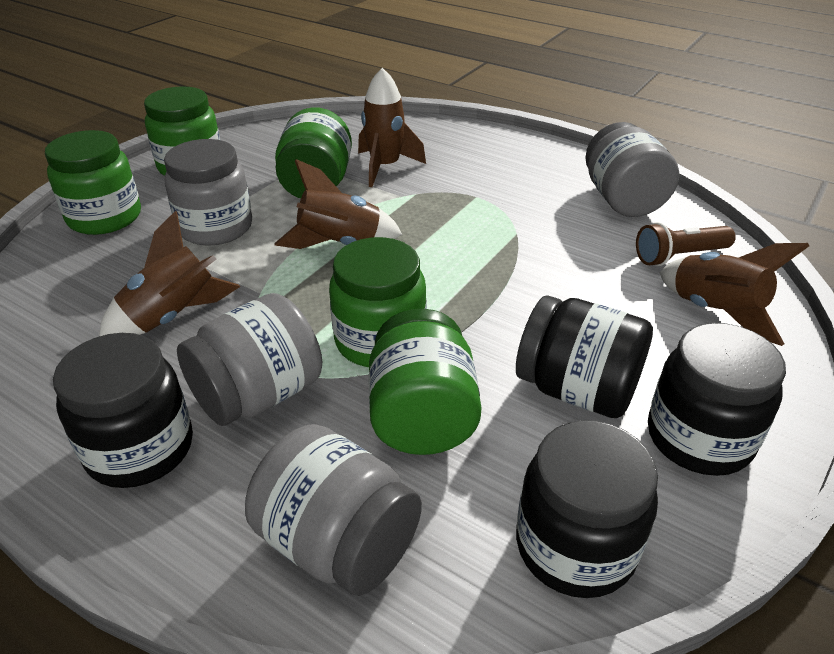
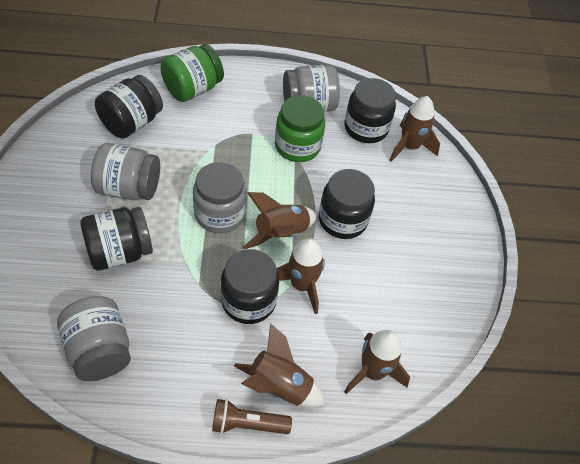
black jar: [53,333,193,488] [516,295,653,418] [516,420,658,598] [648,323,786,476] = 4 -> [80,207,153,271] [95,75,163,138] [221,249,279,324] [319,169,375,239] [344,78,396,143] = 5
brown rocket: [99,211,240,336] [275,159,402,249] [358,68,426,187] [659,243,809,346] = 4 -> [234,323,325,408] [243,192,317,249] [277,238,325,314] [344,330,410,394] [389,96,440,162] = 5
green jar: [45,130,141,235] [144,87,220,176] [275,107,352,198] [329,237,427,367] [368,309,482,455] = 5 -> [160,44,224,102] [275,95,325,162] = 2

